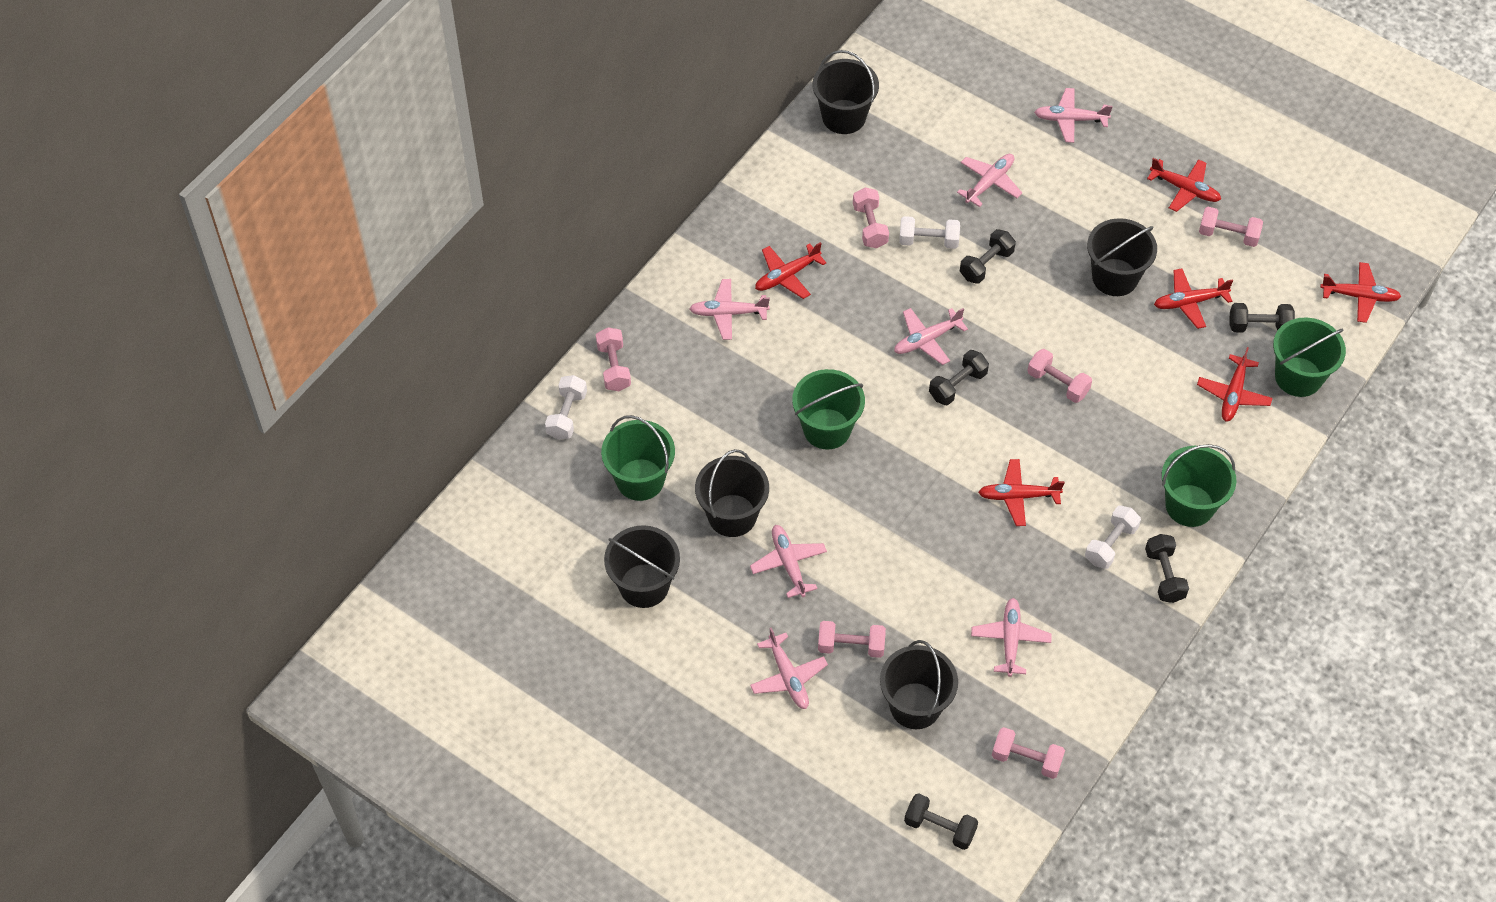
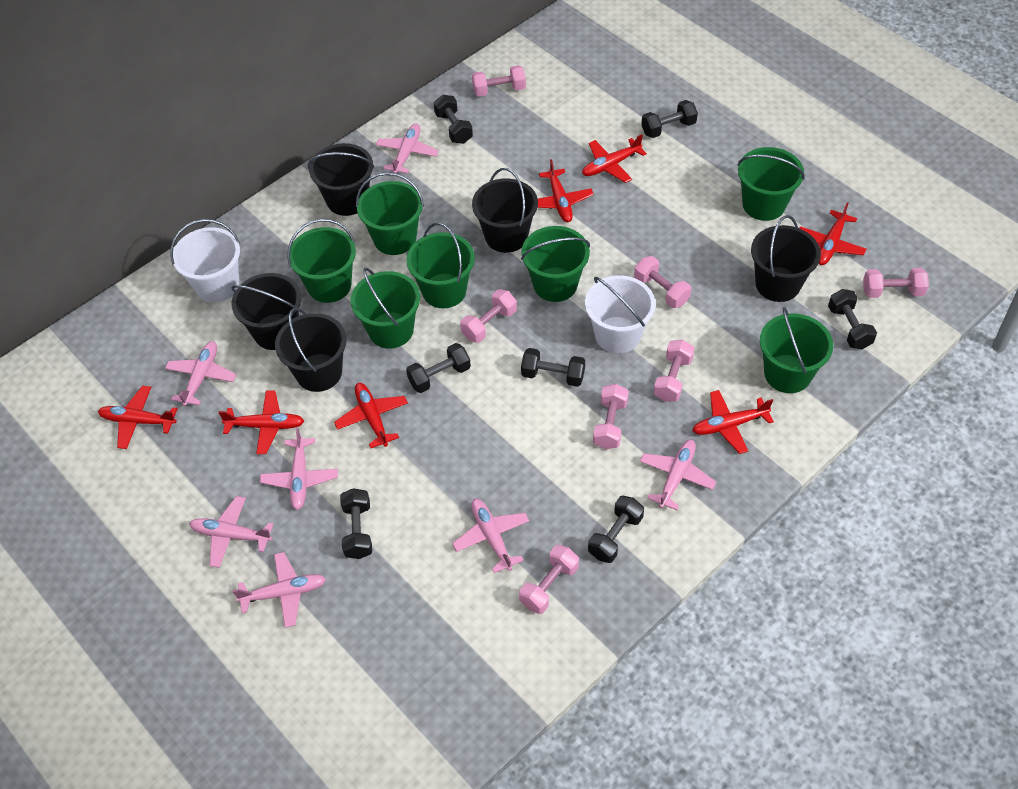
black dumbbell: [904,793,978,850] [929,350,989,405] [960,229,1016,284] [1145,534,1189,603] [1229,303,1295,333] = 5 -> [340,488,372,559] [406,343,471,393] [434,95,473,144] [521,348,585,387] [588,496,644,563] [641,100,698,138] [828,289,877,349] = 7
green bucket: [601,415,675,501] [792,369,865,449] [1162,444,1236,527] [1273,317,1346,397] = 4 -> [287,219,356,303] [351,268,420,349] [356,172,424,255] [407,223,475,308] [521,226,590,302] [737,147,805,221] [760,307,833,393] = 7
pink dumbbell: [596,327,631,391] [818,621,886,658] [853,187,889,248] [992,727,1065,779] [1027,349,1092,403] [1199,207,1263,247] = 6 -> [460,289,517,343] [472,65,526,97] [519,545,579,614] [593,384,629,449] [634,256,691,308] [653,340,694,402] [863,268,929,298] = 7
red plane: [755,242,826,299] [978,459,1065,526] [1147,158,1221,212] [1154,268,1233,329] [1197,347,1272,421] [1320,262,1401,323] = 6 -> [98,386,177,449] [218,390,304,454] [334,383,408,448] [538,159,594,222] [582,134,647,183] [692,390,774,454] [799,202,866,265] = 7
white bucket: none = 0 -> [170,219,240,303] [585,276,655,353] = 2
white dumbbell: [545,375,587,440] [899,216,960,249] [1085,505,1141,569] = 3 -> none = 0

